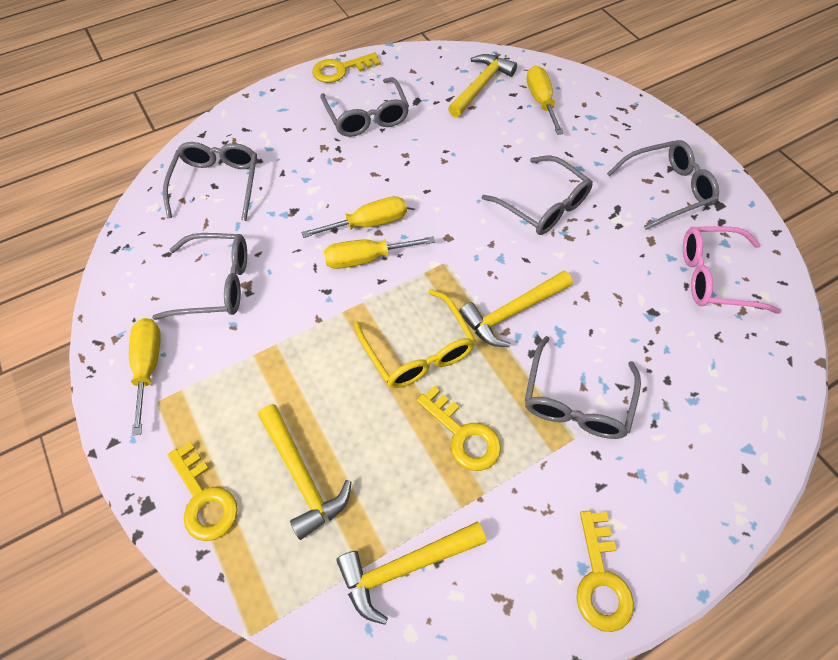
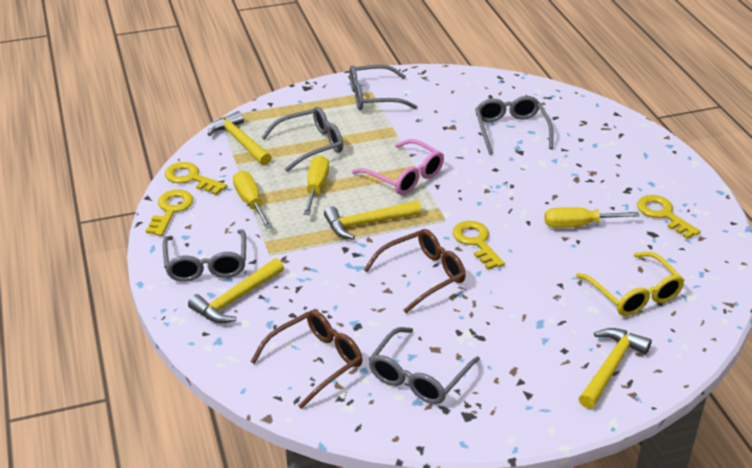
brown glasses: none = 0 -> [250,310,362,409] [364,229,466,313] = 2
grey glasses: [152,233,247,320] [163,142,257,221] [320,77,409,137] [482,155,593,235] [525,336,641,439] [607,140,719,230] = 6 -> [163,229,246,282] [261,107,343,172] [349,64,417,110] [369,327,480,404] [475,96,553,155] = 5
yellow screwdriver: [129,318,161,436] [301,196,407,238] [324,236,435,269] [527,66,564,135] = 4 -> [233,171,272,229] [303,156,329,215] [544,207,639,228] = 3

